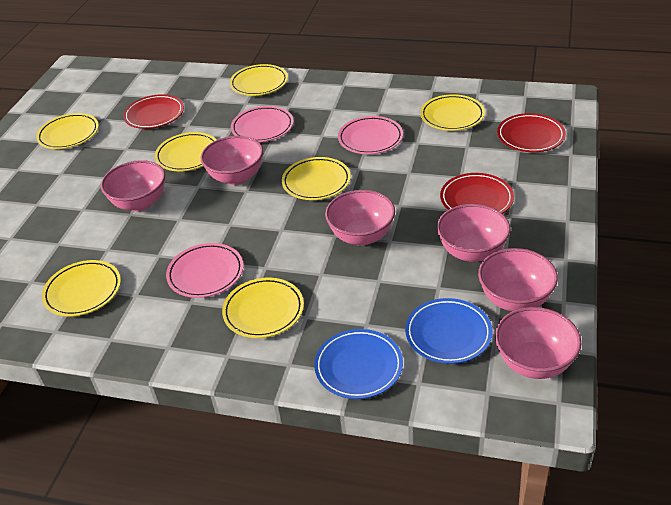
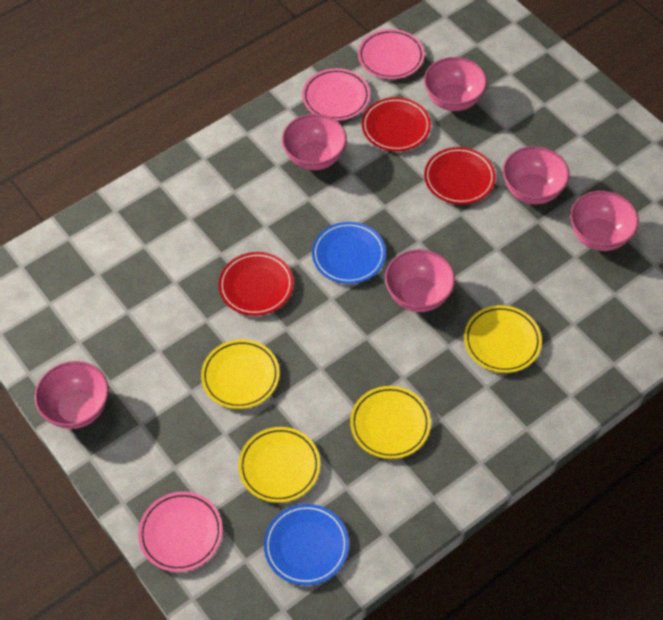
yellow plate: [36,113,99,149] [42,260,121,316] [155,132,217,171] [222,278,304,338] [230,64,288,96] [282,157,351,200] [420,94,485,131] = 7 -> [201,339,280,409] [238,427,320,503] [350,386,431,459] [464,305,542,373] = 4

